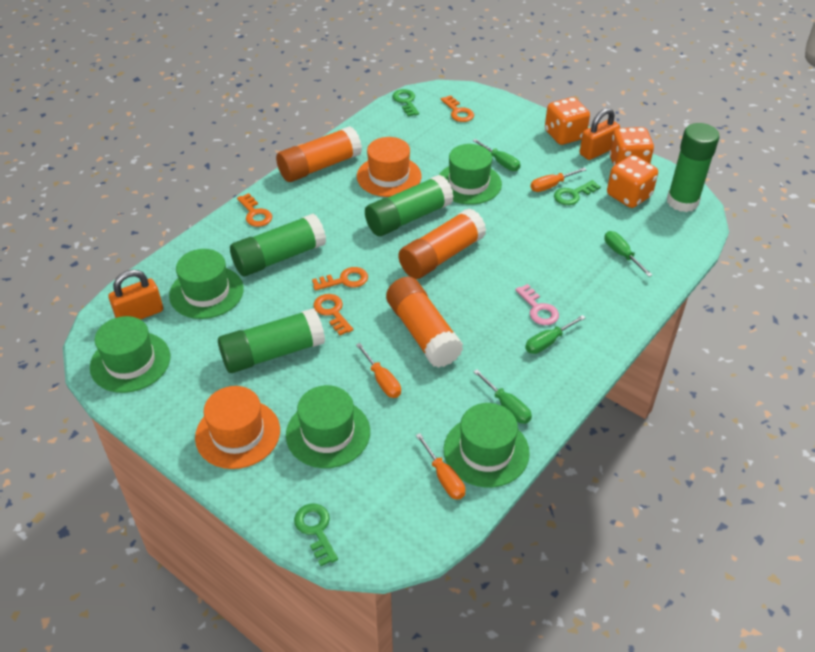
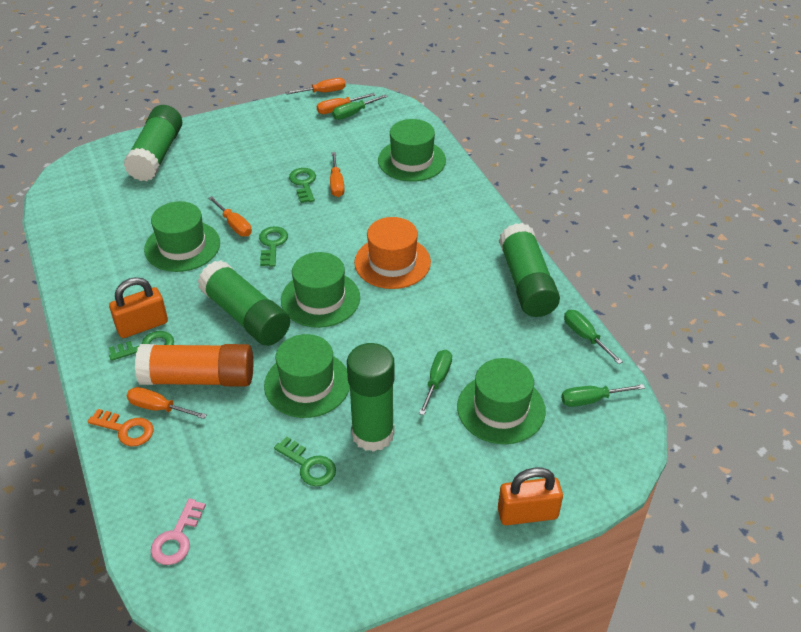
green key: [294,504,338,566] [392,89,419,117] [554,180,601,205] = 3 -> [109,331,174,361] [259,226,288,267] [274,437,336,486] [289,168,316,203] = 4
orange dice: [545,97,590,145] [607,155,658,208] [609,127,654,166] = 3 -> none = 0
orange glue stick: [276,126,362,182] [386,277,463,368] [398,208,486,279] = 3 -> [135,344,253,387] = 1
orange hat: [195,386,280,469] [357,137,421,197] = 2 -> [354,217,431,289] = 1
orange key: [237,193,272,227] [312,267,368,291] [313,294,353,336] [441,95,474,122] = 4 -> [88,409,154,446] = 1
orange screwdriver: [356,343,401,398] [416,433,465,500] [531,168,586,192] = 3 -> [127,387,207,419] [208,196,252,236] [285,78,346,95] [317,93,375,114] [330,152,345,197] = 5

